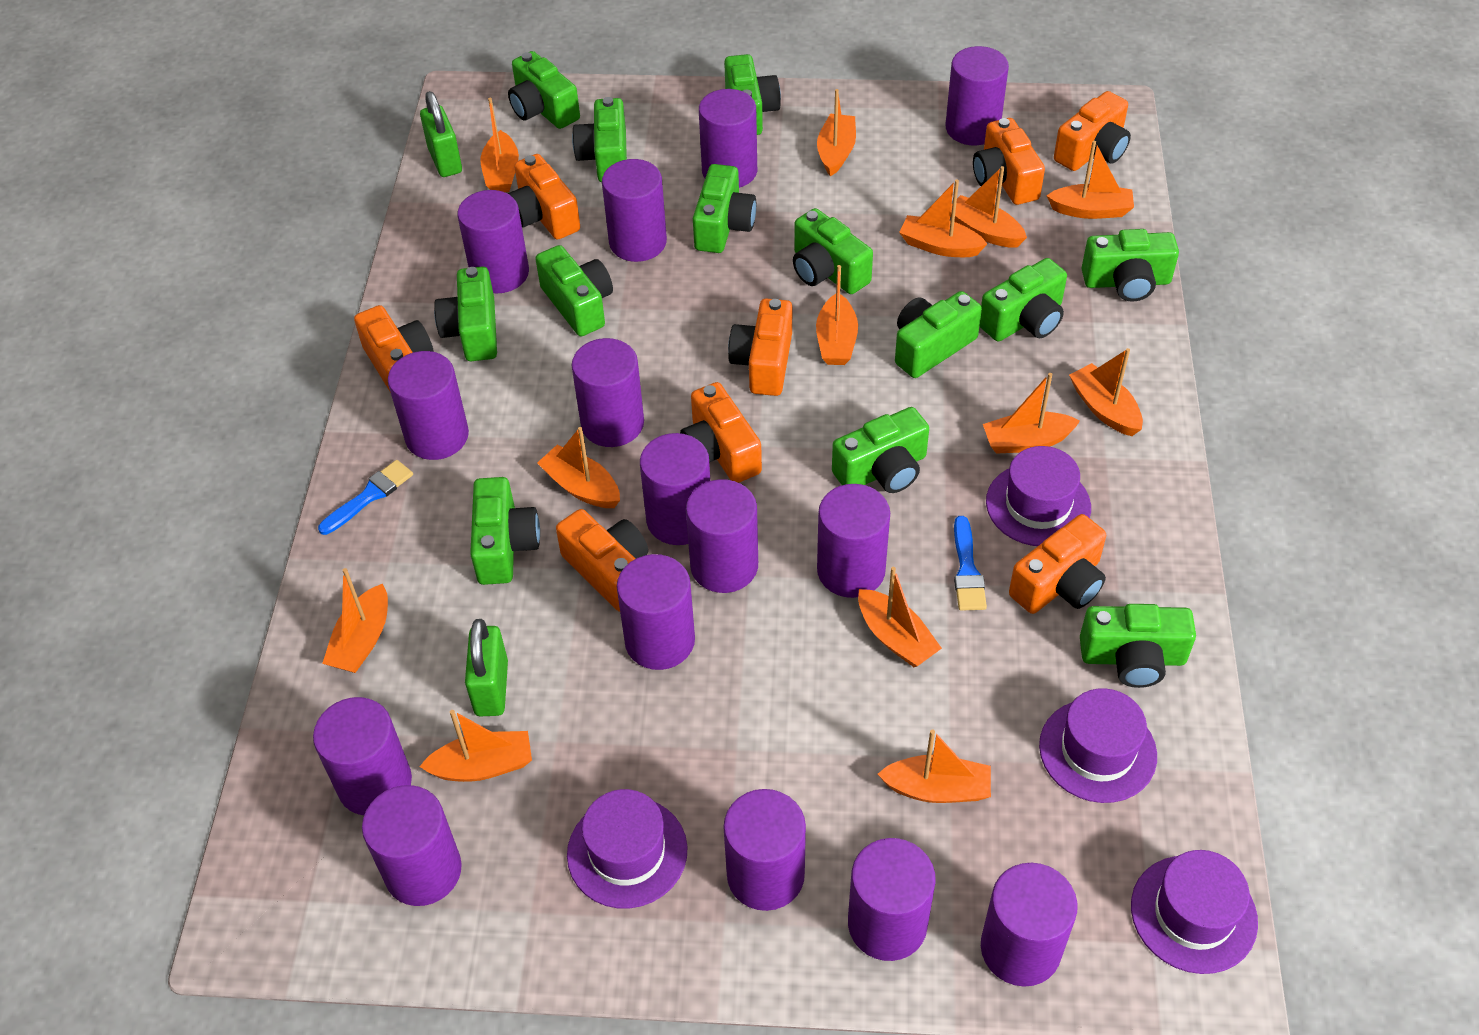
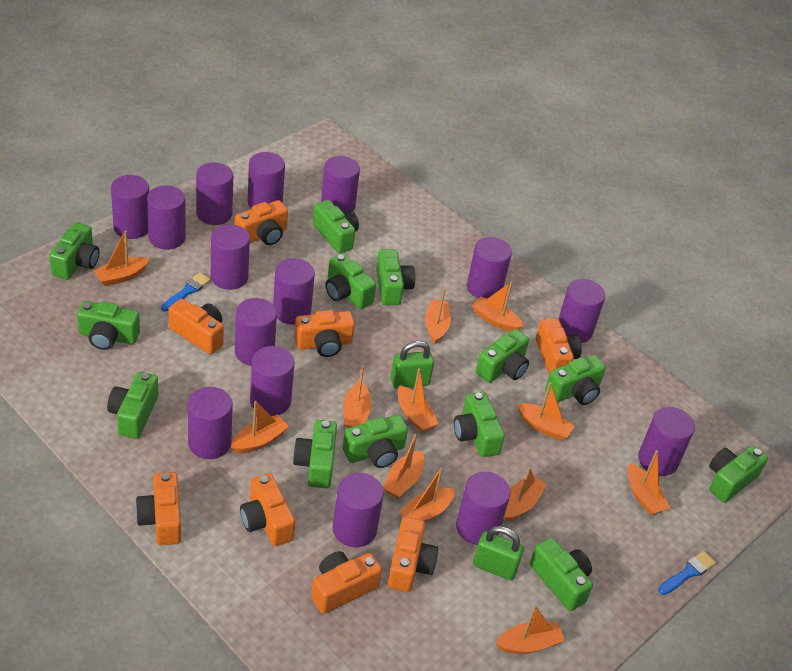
orange boat: [322,568,388,673] [419,710,532,782] [480,98,519,192] [537,427,620,508] [816,265,858,365] [817,89,856,176] [858,567,942,667] [878,729,991,803] [899,179,987,257] [950,166,1027,248] [983,373,1080,454] [1046,141,1134,219] [1069,348,1143,436] = 13 -> [94,230,149,286] [231,401,289,453] [343,365,372,428] [383,434,424,499] [397,369,439,433] [399,468,455,522] [425,289,451,344] [472,282,524,332] [496,606,565,654] [504,467,547,522] [518,382,575,441] [627,450,670,515] = 12
purple hat: [567,789,687,908] [986,446,1091,546] [1039,688,1157,803] [1131,850,1258,974] = 4 -> none = 0

